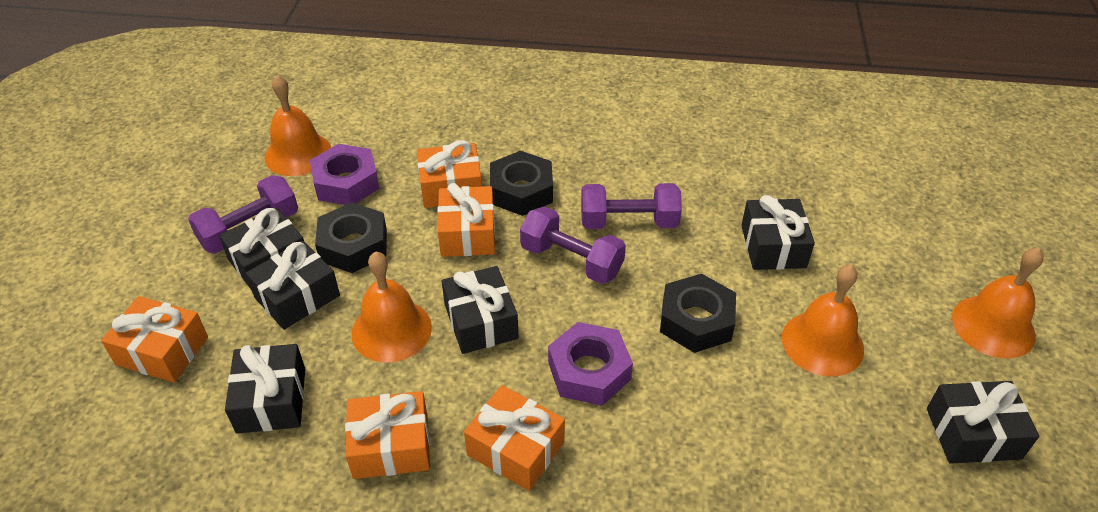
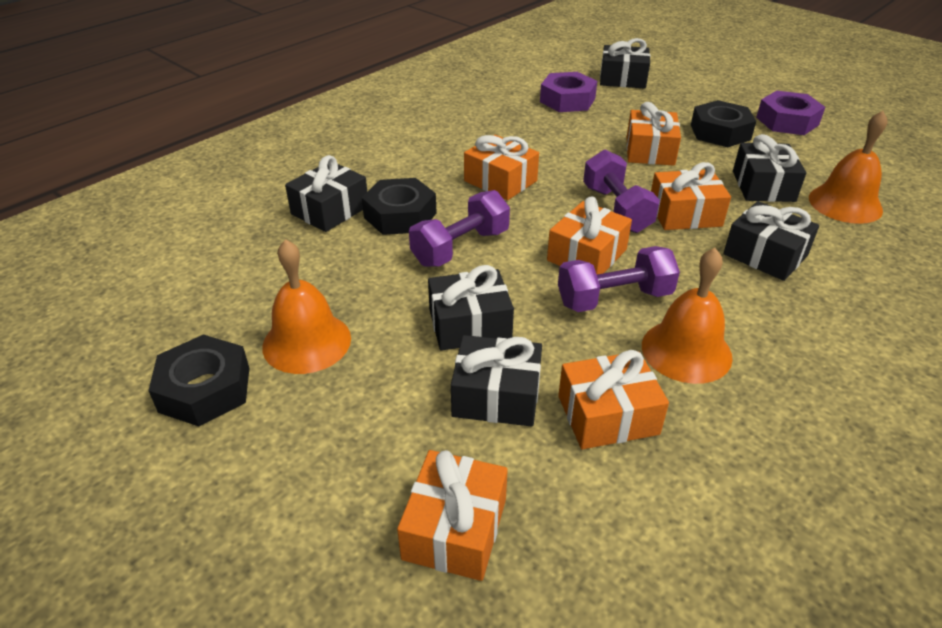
orange bell: [264,75,331,176] [351,251,432,362] [782,265,864,377] [952,248,1044,359] = 4 -> [262,239,351,374] [642,248,733,384] [809,111,888,224] = 3
orange gift: [101,296,208,382] [345,391,430,479] [417,140,482,208] [437,183,495,257] [464,385,565,491] = 5 -> [397,450,508,581] [464,135,539,200] [547,197,632,275] [558,350,669,449] [626,102,681,166] [651,162,731,230] = 6

